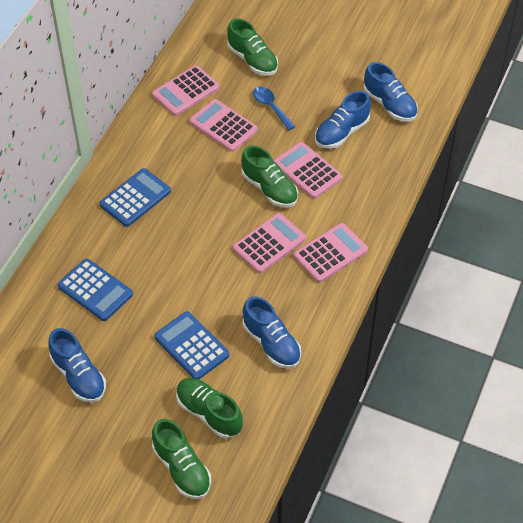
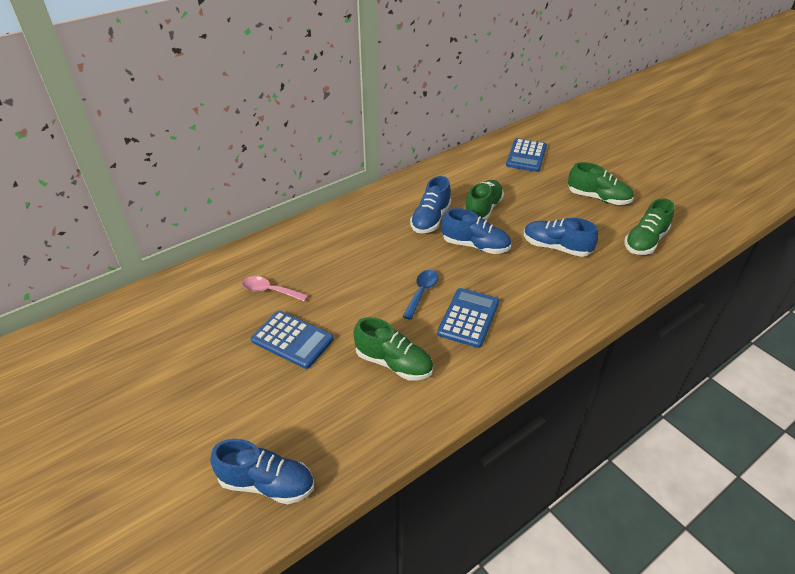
pink calculator: [152,65,220,116] [190,99,258,152] [233,213,306,273] [274,142,342,199] [294,223,368,283] = 5 -> none = 0
pink spoon: none = 0 -> [242,276,308,302] = 1

